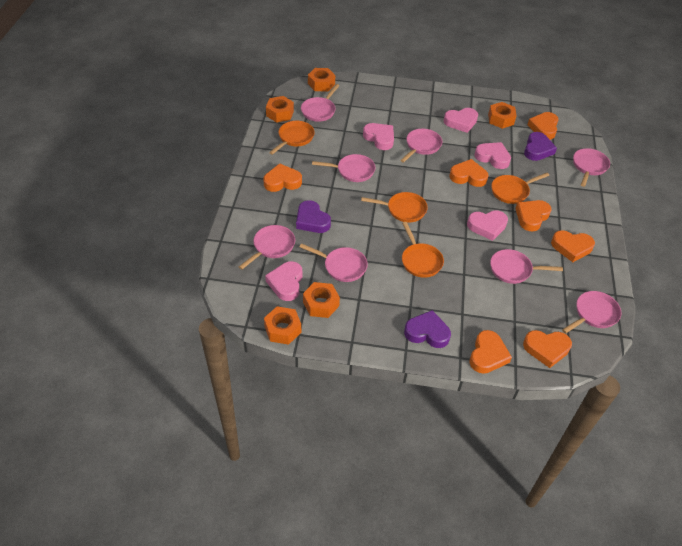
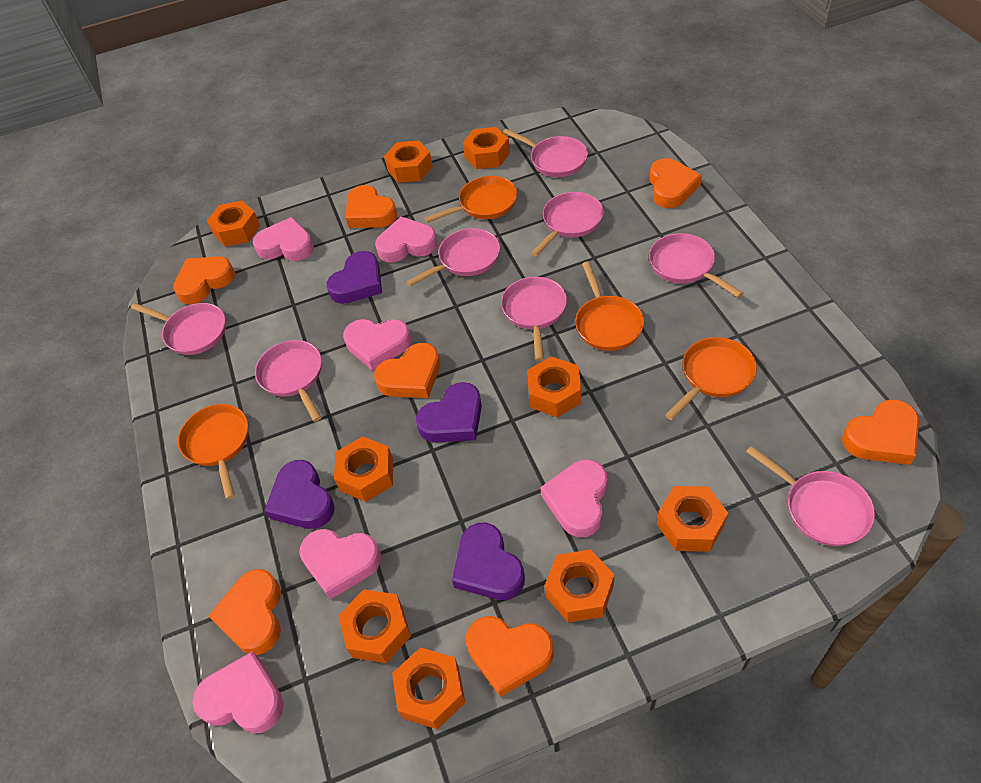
orange nut: [264,306,301,345] [266,96,294,123] [303,282,340,318] [308,68,335,92] [488,102,517,129] = 5 -> [207,200,260,247] [334,436,393,502] [338,589,411,663] [384,140,433,183] [392,647,466,730] [463,127,510,169] [527,356,582,418] [544,549,615,623] [657,486,728,552] = 9
pink heart: [265,261,302,301] [363,123,394,150] [444,108,478,133] [467,210,508,241] [474,142,511,169] = 5 -> [192,651,284,733] [253,217,314,261] [299,529,381,599] [343,319,411,371] [375,217,437,263] [540,460,607,537] = 6
purple heart: [296,200,331,233] [404,310,451,348] [524,132,557,161] = 3 -> [264,460,335,529] [326,251,382,304] [416,382,482,442] [452,523,525,600] = 4

